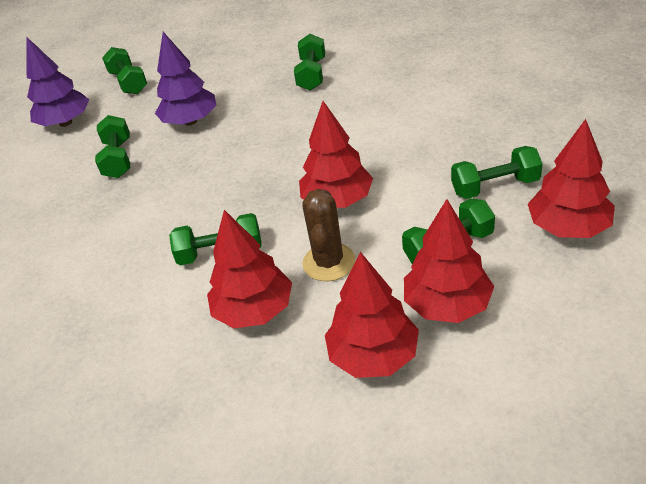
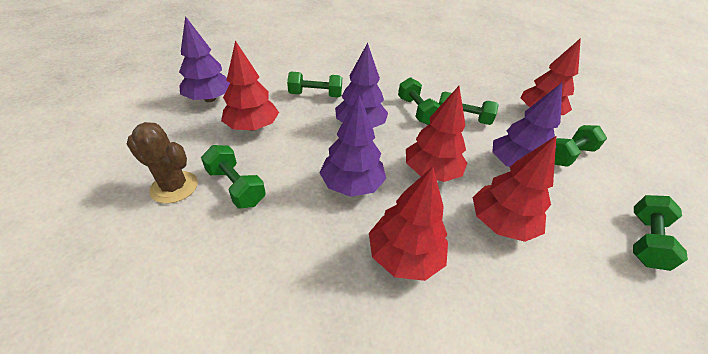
purple tree: [26,36,89,127] [155,32,216,125] = 2 -> [179,16,230,102] [319,95,386,197] [335,43,388,128] [492,83,562,167] = 4

